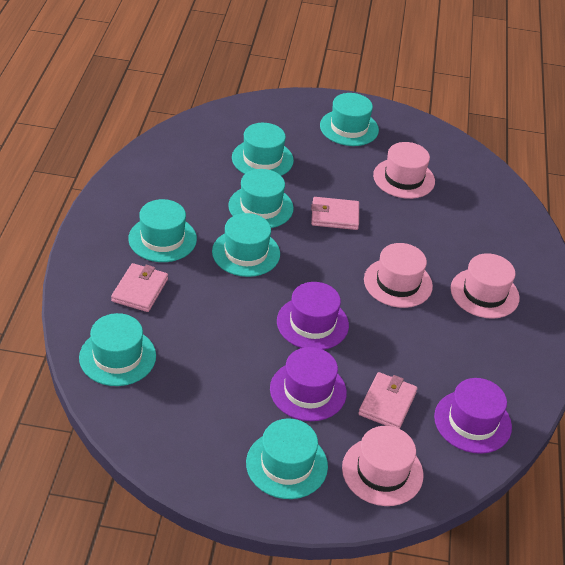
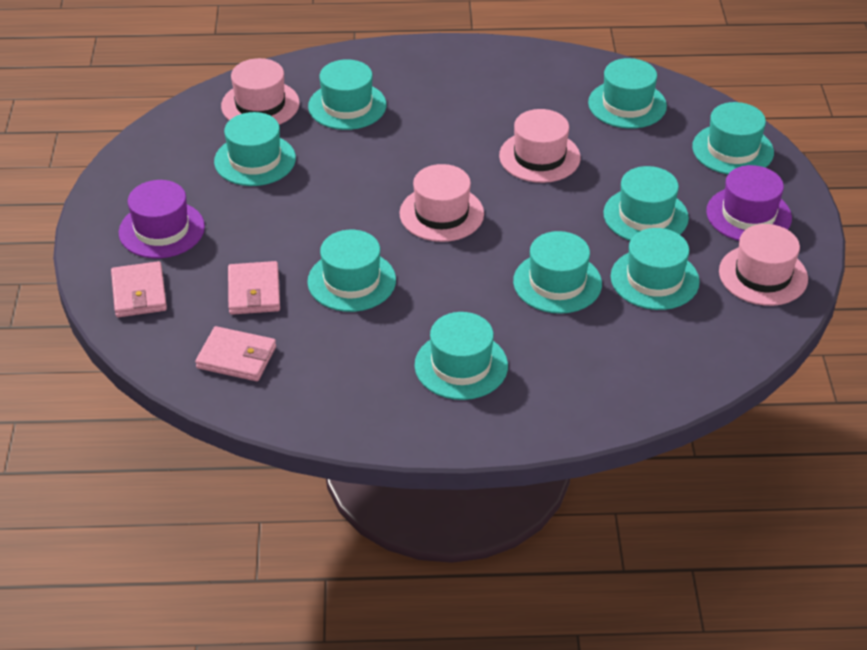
purple hat: [270,347,347,421] [277,282,349,350] [434,378,512,454] = 3 -> [119,180,205,258] [706,165,792,241] = 2
turquoise hat: [79,313,156,386] [128,199,197,262] [212,213,280,277] [228,169,294,228] [232,123,294,176] [246,419,328,499] [320,93,379,146] = 7 -> [214,112,296,186] [307,230,396,312] [308,59,387,130] [414,312,508,400] [513,231,602,314] [588,58,667,129] [603,166,689,241] [611,228,700,310] [692,102,774,174] = 9

